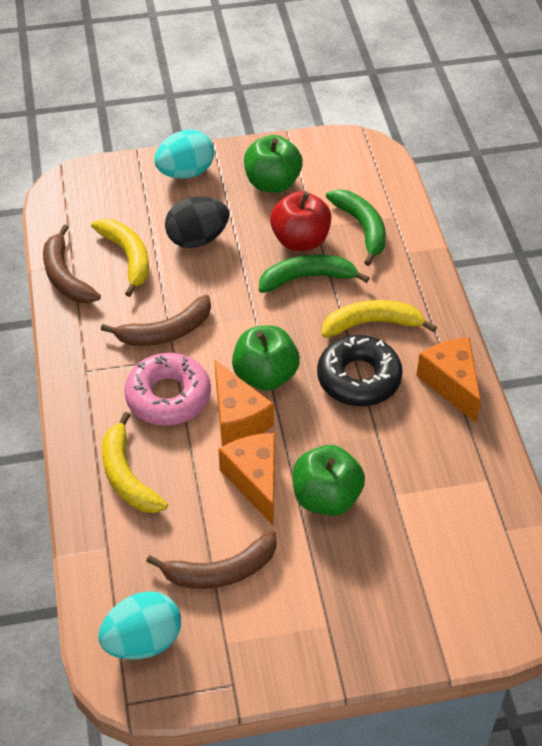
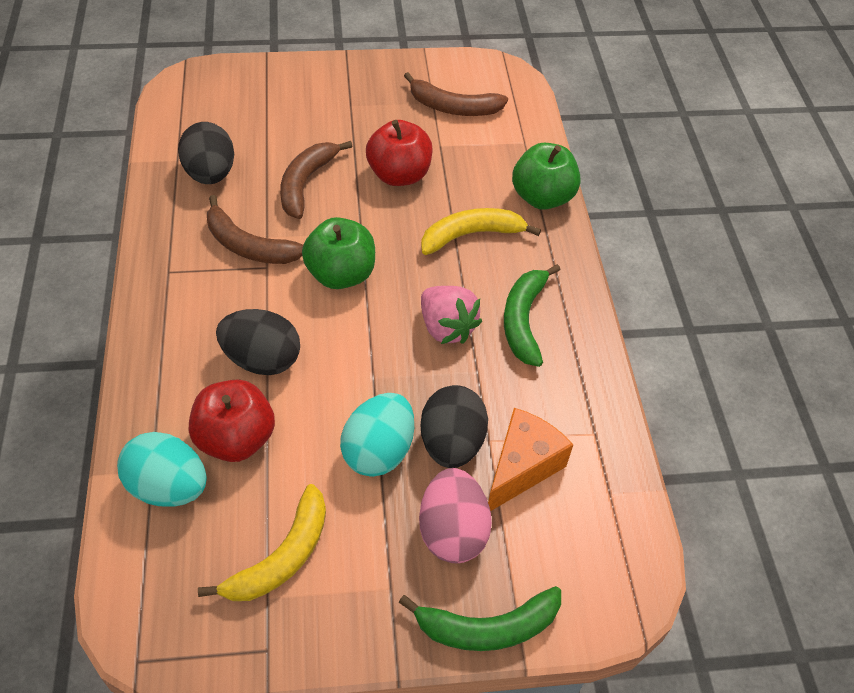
black donut: [317,335,403,406] = 1 -> none = 0
black egg: [165,196,229,248] = 1 -> [178,122,234,184] [216,309,300,375] [421,385,488,468] = 3
green apple: [232,325,300,391] [244,135,303,193] [292,445,365,516] = 3 -> [302,217,375,289] [512,143,581,210] = 2
orange cheese: [215,360,274,446] [219,433,275,525] [416,338,481,423] = 3 -> [488,408,573,511] = 1
pink donut: [124,353,211,426] = 1 -> none = 0
pink egg: none = 0 -> [419,468,492,563] = 1
pink strawberry: none = 0 -> [421,286,482,344] = 1
red apple: [270,191,331,251] = 1 -> [189,379,275,462] [366,120,433,186] = 2
yellow banana: [91,219,149,297] [102,412,168,513] [322,300,437,338] = 3 -> [198,484,326,601] [421,208,541,255] = 2

